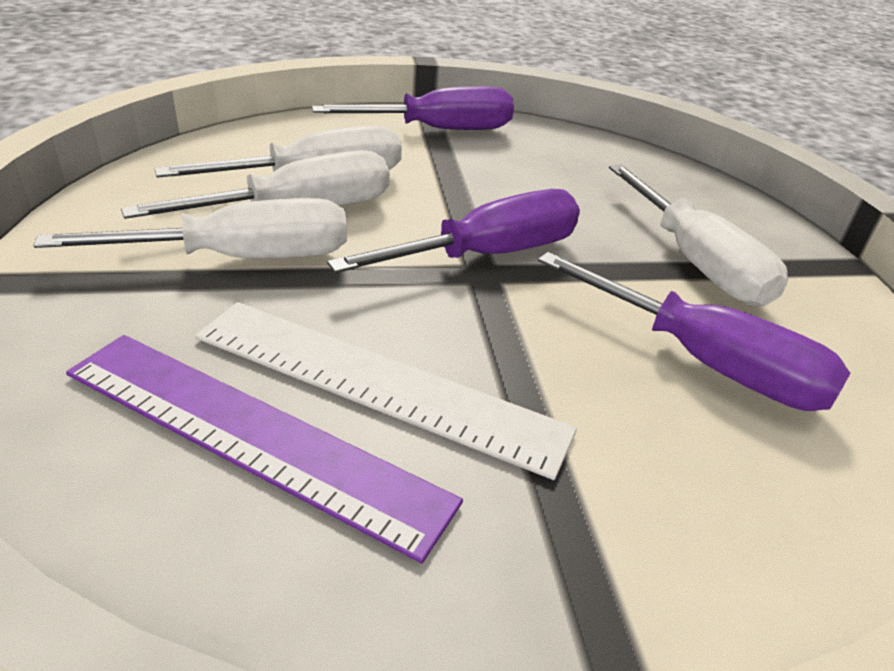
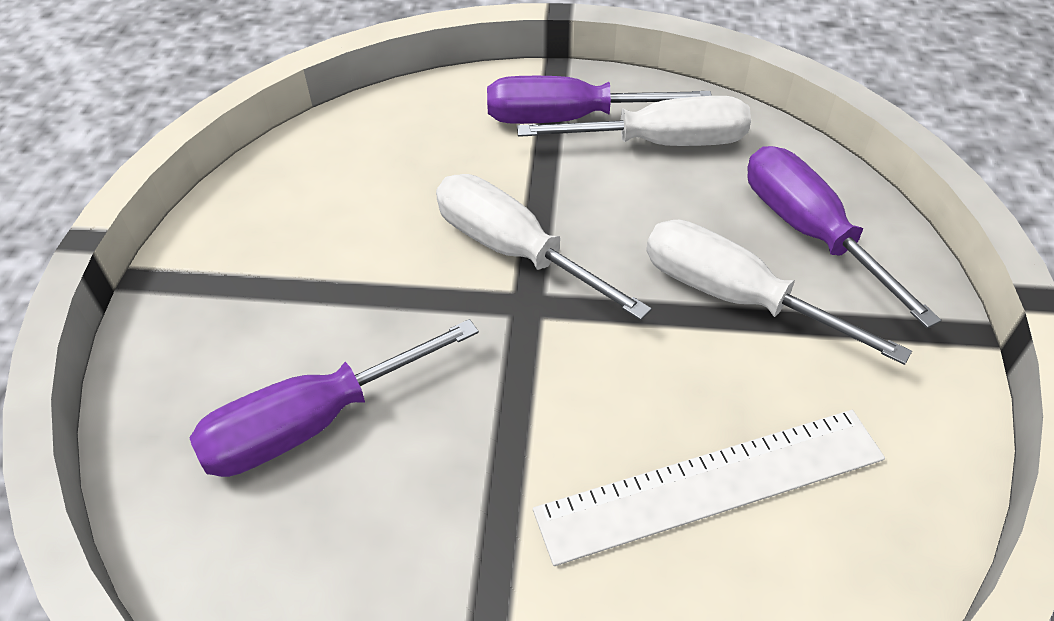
purple ruler: [66,335,463,563] = 1 -> none = 0
white screwdriver: [33,198,347,258] [121,150,390,219] [155,126,402,178] [609,165,788,306] = 4 -> [436,174,652,320] [517,96,751,146] [646,220,912,365] = 3

